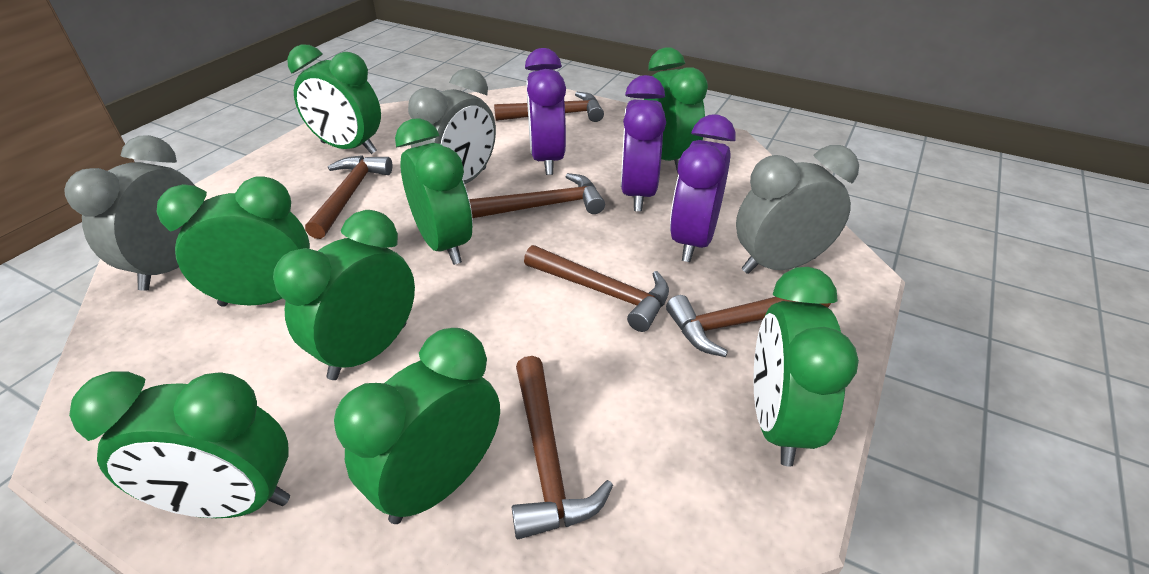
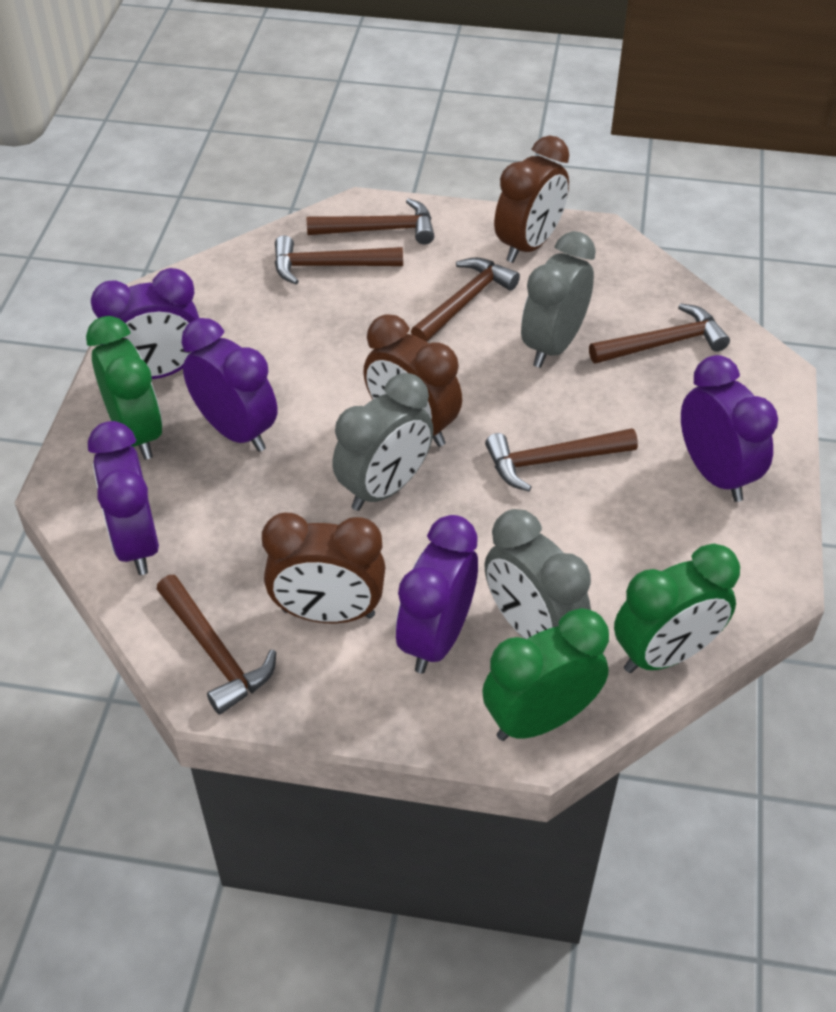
brown clock: none = 0 -> [262,513,385,623] [363,314,462,447] [494,136,569,263] = 3
green clock: [69,371,290,518] [157,176,310,307] [273,210,415,380] [287,44,381,154] [334,328,500,524] [395,118,473,265] [644,47,708,173] [753,267,859,467] = 8 -> [86,316,163,460] [482,608,609,741] [614,543,740,673] = 3
purple clock: [525,48,566,175] [621,75,666,211] [670,115,736,262] = 3 -> [88,421,159,575] [91,268,199,379] [181,318,278,452] [396,515,478,673] [681,355,778,502] = 5

